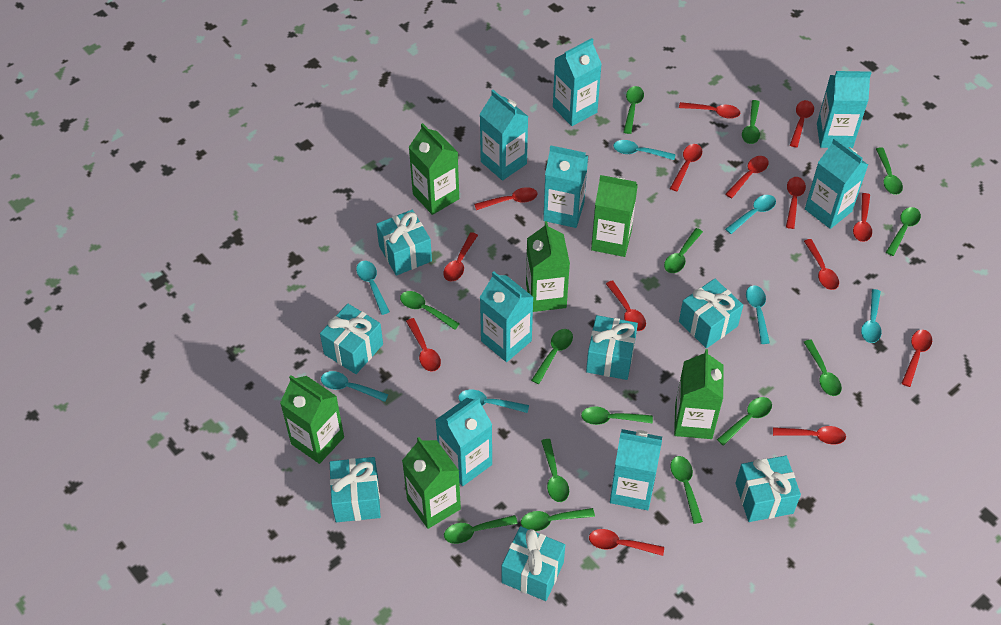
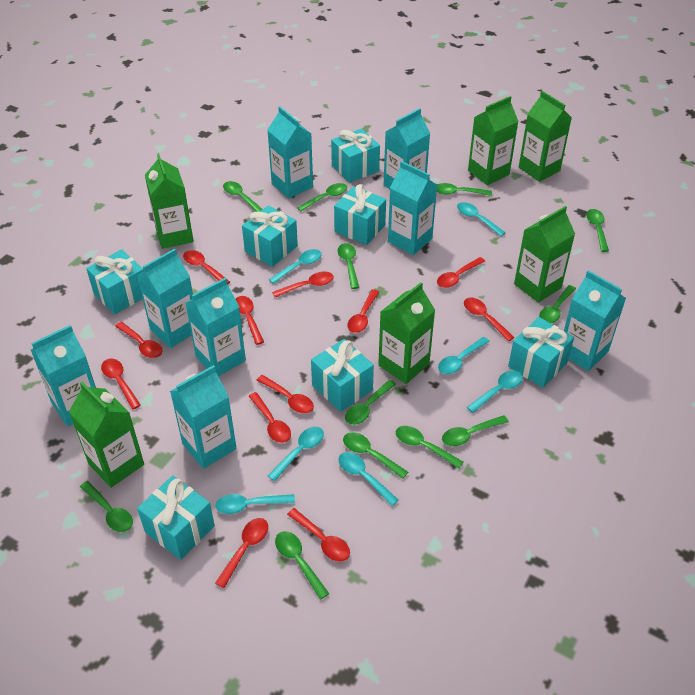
green spoon: [400,291,460,330] [444,515,518,544] [521,508,595,531] [531,329,573,384] [541,439,569,502] [581,406,653,425] [624,86,644,134] [664,228,703,273] [670,456,703,524] [717,397,772,446] [742,100,760,144] [804,340,842,396] [876,147,903,195] [886,207,921,256] = 14 -> [80,481,133,532] [223,181,263,212] [275,531,329,600] [297,183,347,212] [338,243,359,289] [343,432,408,479] [345,380,396,425] [396,426,463,469] [437,183,492,196] [442,415,509,446] [539,285,576,323] [586,209,609,252] = 12
red spoon: [406,318,441,372] [443,232,478,282] [474,187,537,210] [589,529,664,556] [606,280,646,331] [670,144,702,191] [679,102,740,119] [725,156,769,198] [773,426,846,445] [786,177,806,229] [790,100,814,148] [804,239,839,290] [853,193,872,242] [901,330,932,387] = 14 -> [101,359,141,409] [115,322,162,358] [183,250,230,284] [215,518,268,588] [236,296,264,345] [249,392,291,443] [257,375,314,414] [272,272,334,297] [287,508,350,562] [348,289,379,333] [437,257,485,288] [464,298,514,342] = 12

